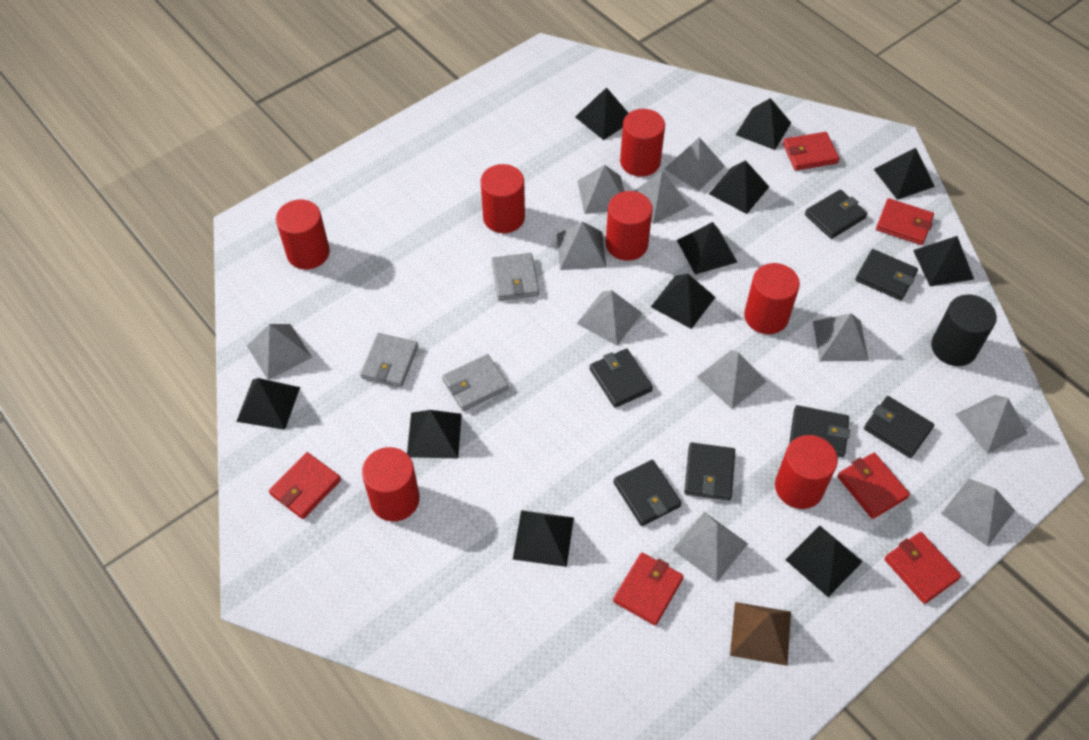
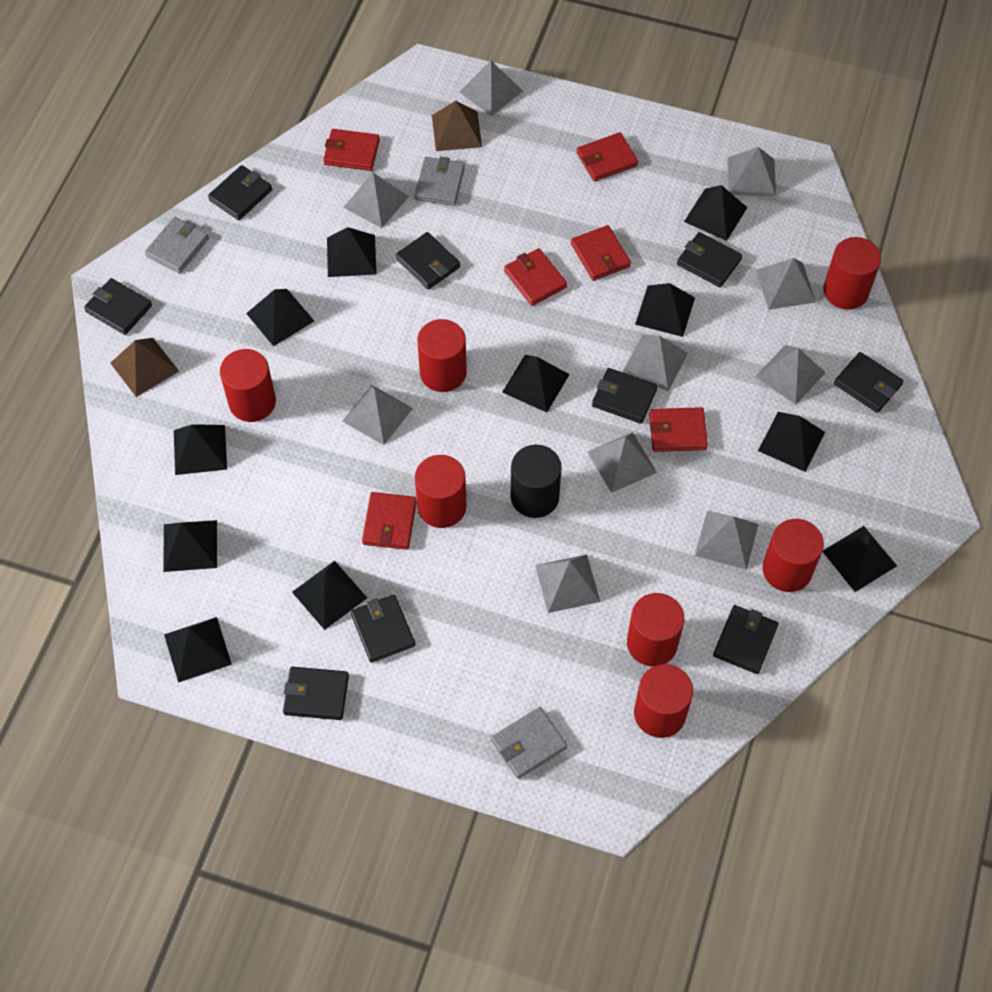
black wallet: [590,348,653,408] [613,460,682,526] [684,442,735,500] [789,405,850,457] [805,189,867,239] [855,249,918,301] [864,396,934,458] = 7 -> [84,278,152,335] [208,165,272,220] [283,667,349,720] [351,594,415,663] [396,232,460,289] [592,368,657,424] [677,232,742,287] [713,605,779,674] [834,352,904,413] = 9
brown pyramid: [730,602,791,666] = 1 -> [111,338,179,397] [432,101,482,151] = 2
grey pyramid: [247,324,312,380] [557,221,606,270] [576,290,642,346] [578,165,624,214] [634,171,689,224] [664,137,725,191] [672,512,748,583] [697,350,767,409] [813,313,868,361] [941,479,1015,547] [955,395,1028,454] = 11 -> [342,385,413,445] [343,173,409,228] [459,61,523,117] [535,554,600,613] [587,432,657,493] [623,335,688,391] [695,511,759,570] [728,147,776,196] [755,345,826,405] [756,258,816,310] = 10

